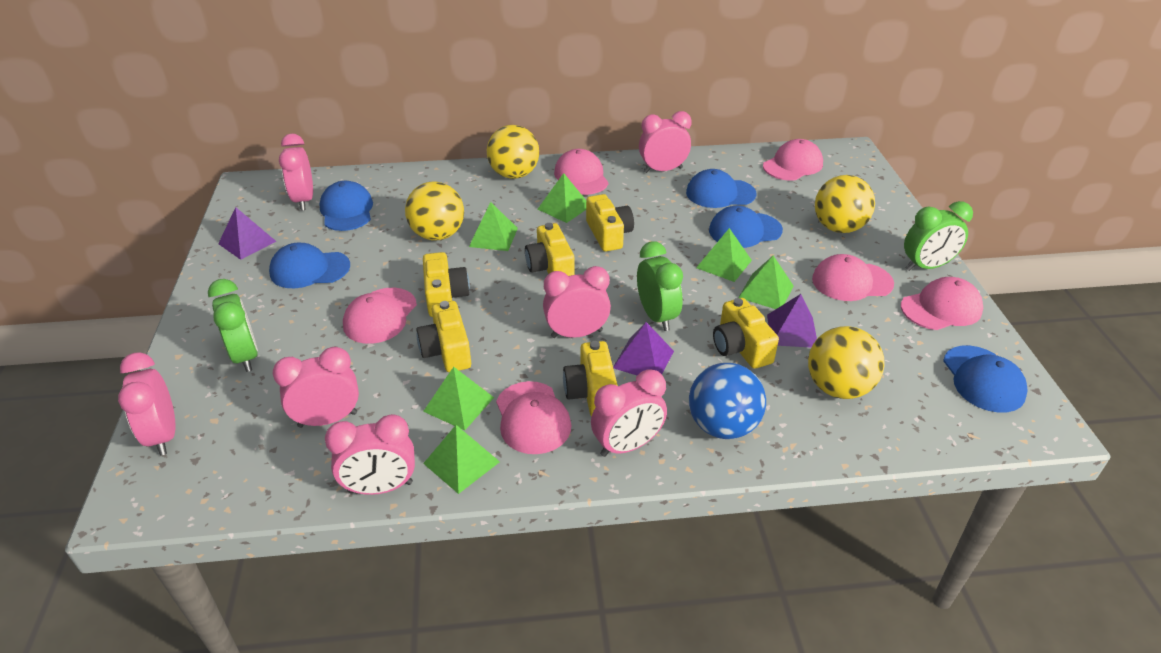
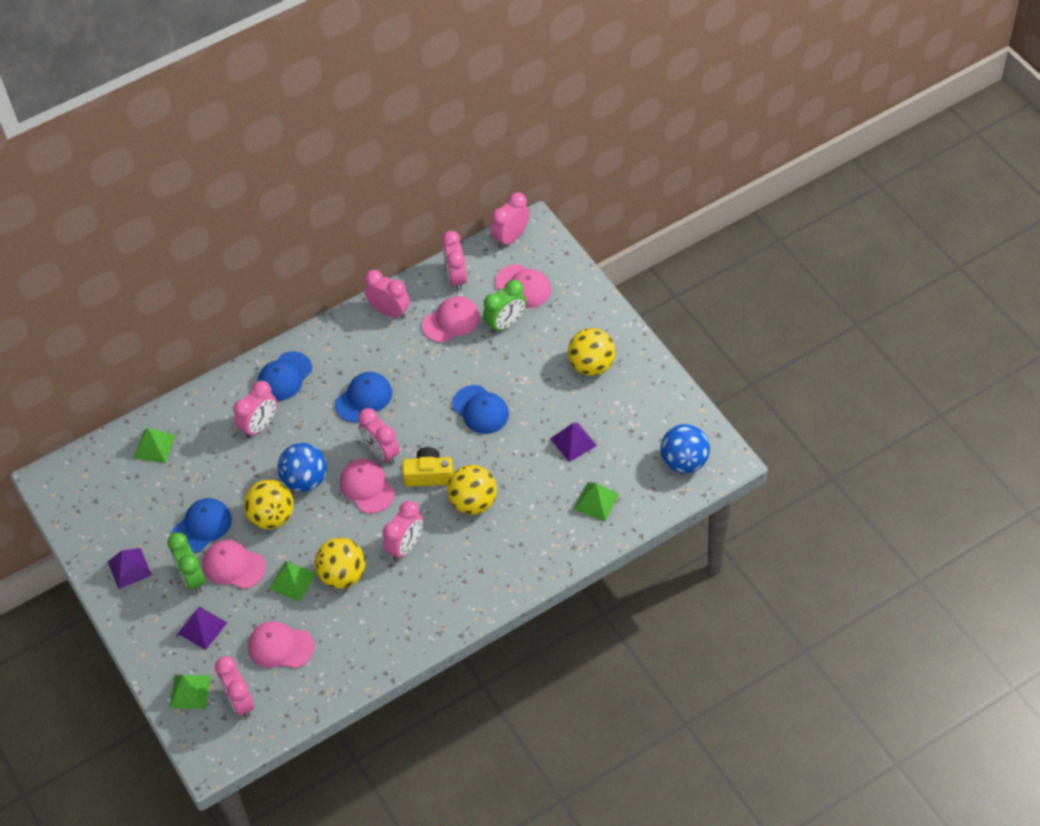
blue ball: [689,363,766,439] = 1 -> [277,443,327,492] [660,424,710,473] = 2
blue cap: [269,243,350,288] [319,181,373,231] [686,169,756,208] [709,206,783,248] [943,346,1028,413] = 5 -> [172,498,232,553] [258,351,312,401] [335,372,392,422] [452,385,509,434] = 4
green clock: [208,279,258,372] [637,242,683,331] [904,201,973,271] = 3 -> [167,532,205,593] [483,280,527,334] = 2
green pyramid: [423,367,494,430] [423,425,500,494] [469,202,518,251] [538,173,586,223] [696,228,752,282] [738,255,794,309] = 6 -> [134,428,176,463] [170,675,211,709] [269,561,316,602] [574,482,619,522] = 4
pink cap: [343,288,417,344] [496,381,571,454] [554,149,609,195] [763,139,823,181] [812,254,894,301] [901,277,983,330] = 6 -> [203,540,266,589] [248,621,314,668] [340,459,395,513] [422,296,480,343] [495,264,551,308] = 5
yellow camera: [416,301,471,372] [423,252,470,317] [525,223,575,276] [563,341,618,416] [586,194,634,251] [713,298,779,369] = 6 -> [402,447,454,487] = 1

